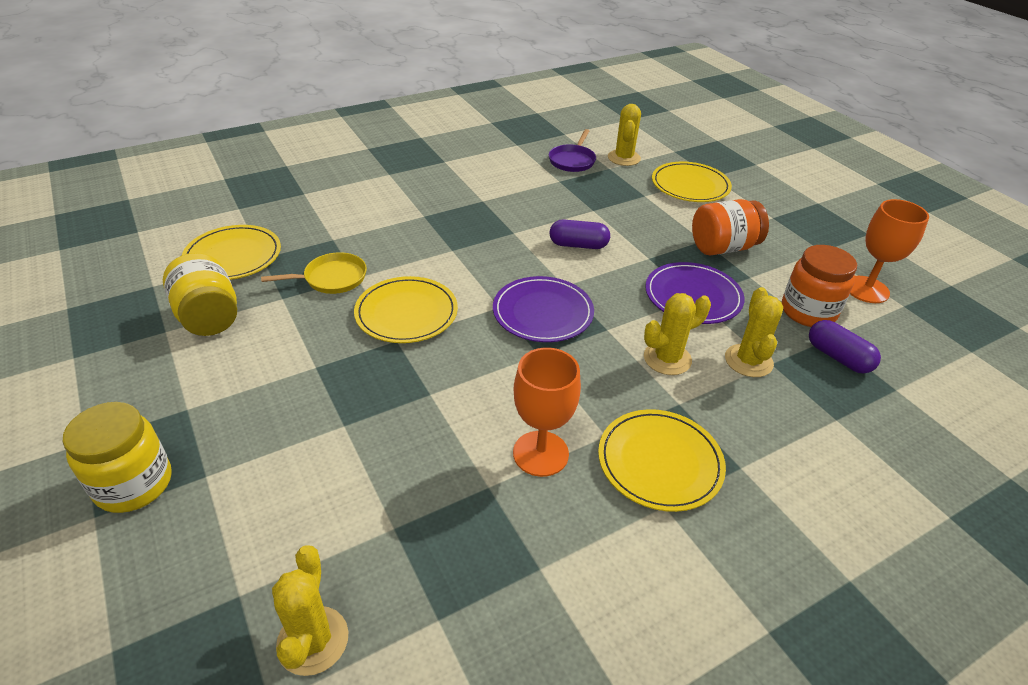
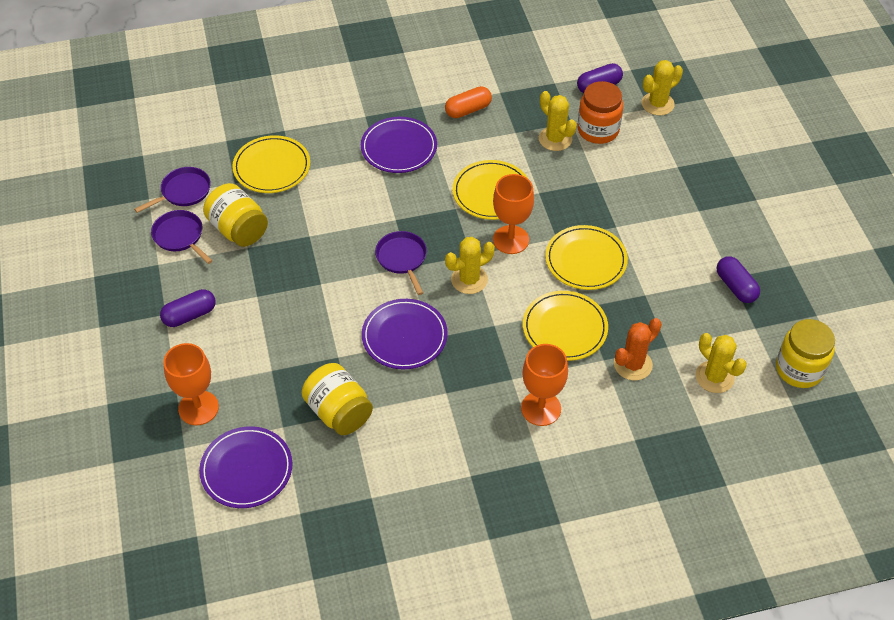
orange cactus: none = 0 -> [614,318,662,381] = 1
orange capsule: none = 0 -> [445,86,492,118] = 1
orange goblet: [513,348,581,477] [850,199,929,303] = 2 -> [163,343,219,425] [493,174,534,254] [521,344,568,426] = 3
orange jar: [692,199,769,255] [782,245,857,327] = 2 -> [577,81,623,144] = 1
purple capsule: [550,220,610,249] [809,320,881,373] = 2 -> [160,289,216,327] [577,63,623,93] [716,256,760,303] = 3
purple pan: [549,129,596,172] = 1 -> [134,167,211,213] [151,210,213,264] [375,231,427,295] = 3
purple plate: [493,276,594,342] [645,262,745,324] = 2 -> [199,426,292,508] [361,117,437,173] [362,299,448,369] = 3
yellow jar: [63,402,172,513] [163,253,237,336] = 2 -> [203,183,268,247] [302,363,373,435] [776,319,835,388] = 3
yellow pan: [261,252,367,294] = 1 -> none = 0

